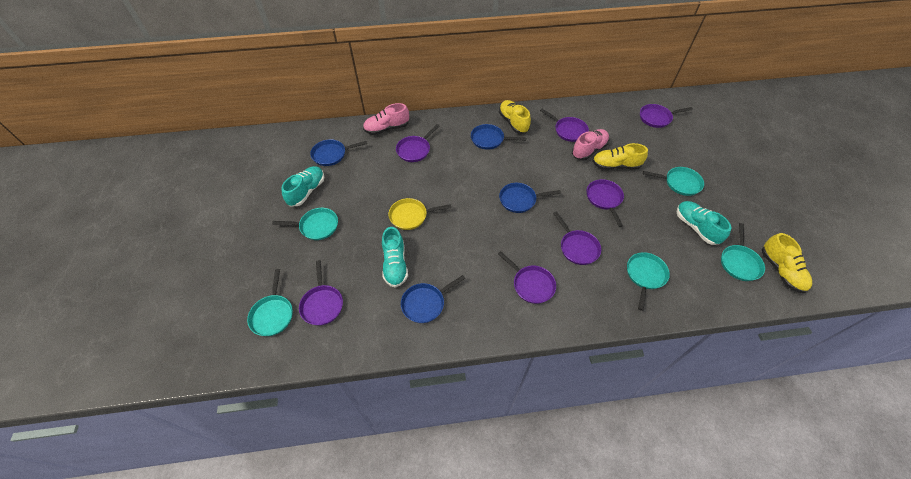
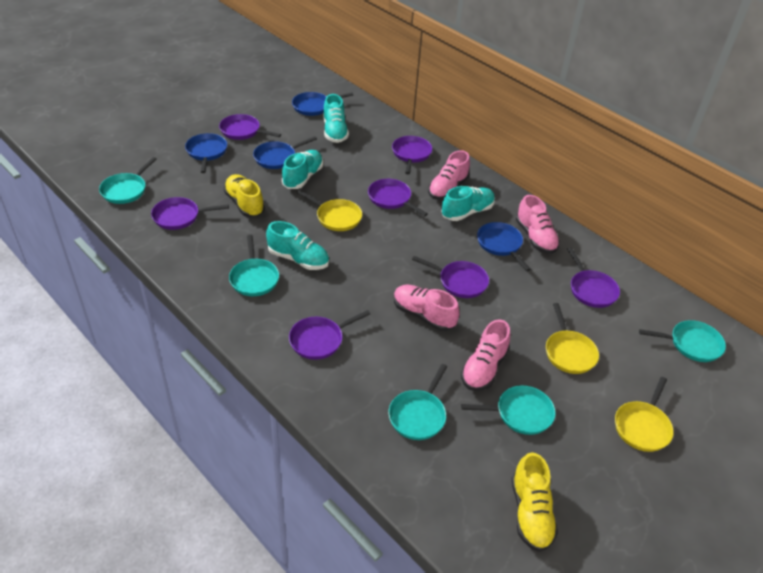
pink shoe: [363,103,409,135] [572,129,609,160] = 2 -> [394,285,460,331] [428,150,470,200] [461,319,510,391] [516,195,560,254] = 4
turquoise shoe: [282,166,324,206] [382,227,408,288] [677,201,731,245] = 3 -> [266,221,329,270] [282,150,323,189] [323,94,349,143] [441,186,495,221] = 4
yellow pan: [388,198,451,230] = 1 -> [297,190,362,231] [546,303,599,374] [615,377,674,452] = 3
yellow shoe: [499,100,531,134] [592,143,648,170] [762,233,813,293] = 3 -> [224,174,265,217] [512,452,558,552] = 2

